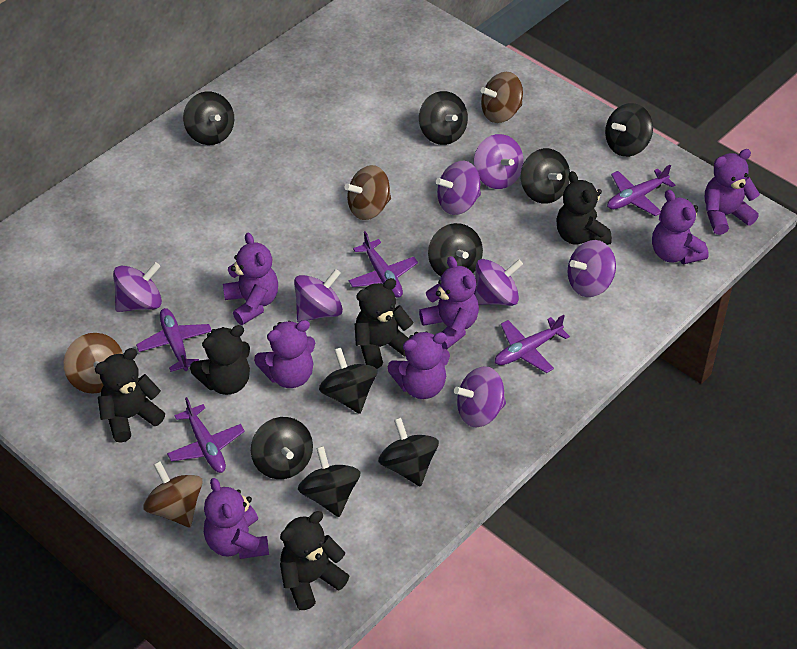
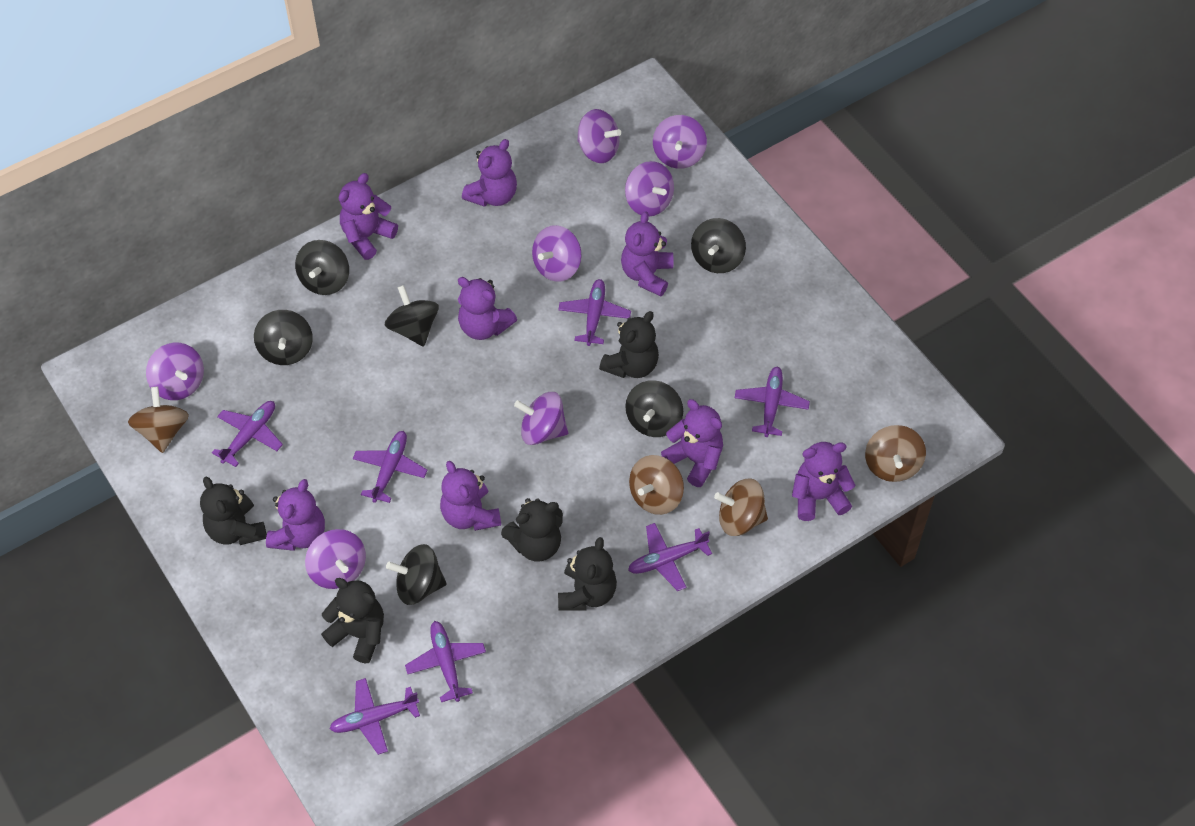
black spinning top: [183,91,234,145] [251,417,313,479] [298,446,360,517] [319,347,377,414] [378,418,439,486] [419,91,468,145] [428,223,483,276] [521,148,570,204] [605,103,653,157] = 9 -> [254,310,313,365] [295,240,349,295] [385,285,439,347] [386,544,447,605] [625,380,683,437] [691,218,746,273] = 6
purple plane: [136,308,211,372] [167,397,245,473] [349,231,418,298] [495,315,570,373] [607,165,675,216] = 5 -> [212,401,283,467] [330,678,420,755] [353,431,428,503] [405,621,486,702] [558,279,631,346] [628,523,712,591] [735,367,810,437] = 7
purple teddy bear: [204,478,269,559] [223,233,278,325] [254,320,315,388] [388,331,450,399] [419,256,479,349] [652,190,709,264] [705,149,760,235] = 7 -> [266,479,325,551] [339,173,398,260] [440,461,501,531] [458,277,517,340] [462,139,517,207] [621,211,673,296] [661,399,723,487] [792,442,856,521] = 8

